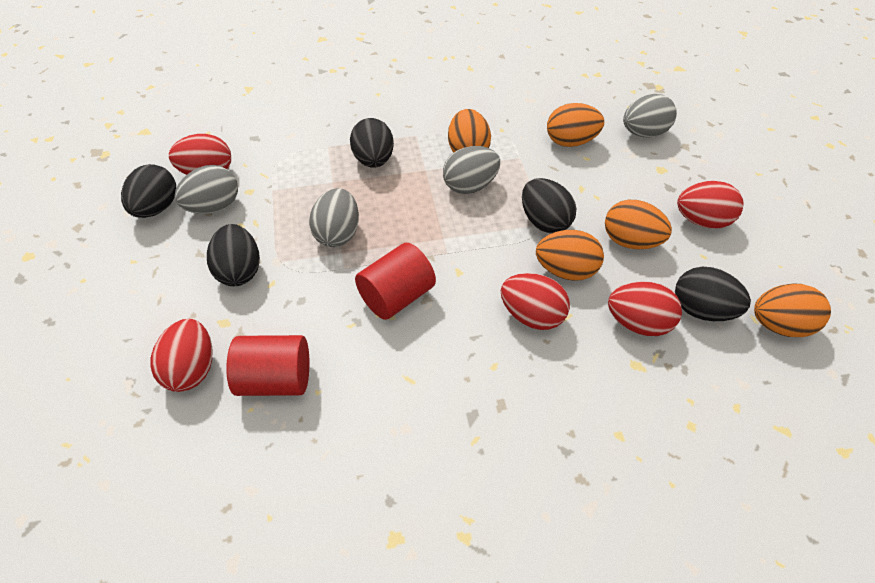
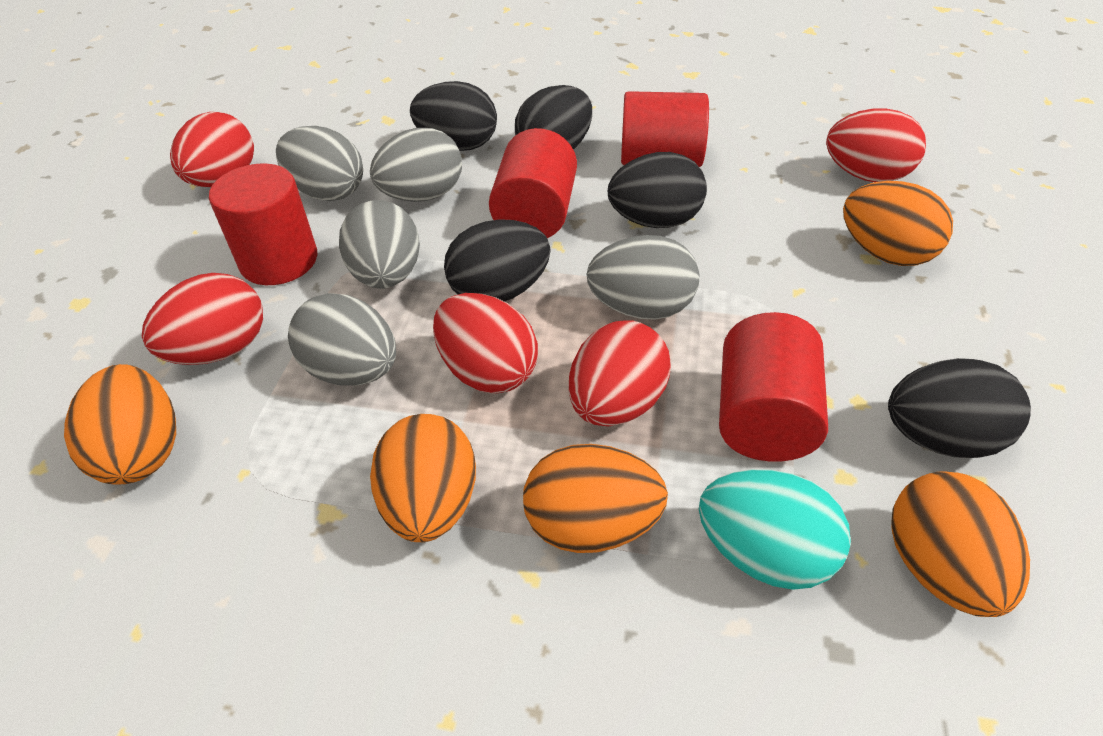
grey egg: [175,165,238,214] [309,188,359,247] [443,146,500,194] [623,94,677,137] = 4 -> [276,126,363,201] [288,293,396,386] [339,200,420,289] [370,128,462,202] [587,235,699,320] = 5
red cylinder: [226,335,309,396] [355,243,436,320] = 2 -> [209,163,317,285] [489,128,577,238] [621,91,709,167] [719,312,828,462] = 4
turquoise egg: none = 0 -> [699,469,851,590] = 1

